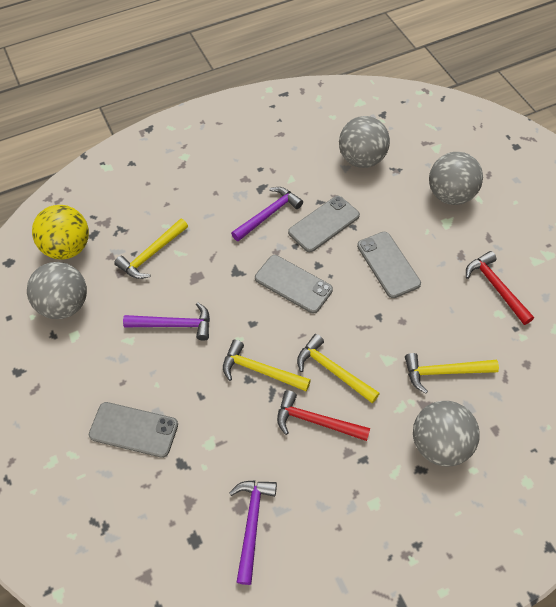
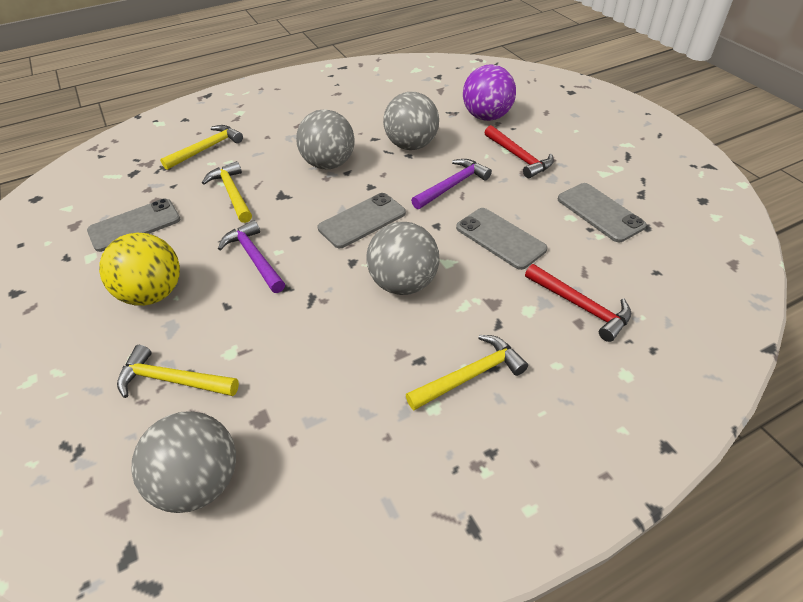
purple ball: none = 0 -> [463,64,516,121] = 1
purple hammer: [123,302,210,341] [229,481,277,585] [231,187,303,241] = 3 -> [218,220,285,293] [411,159,492,209] = 2

